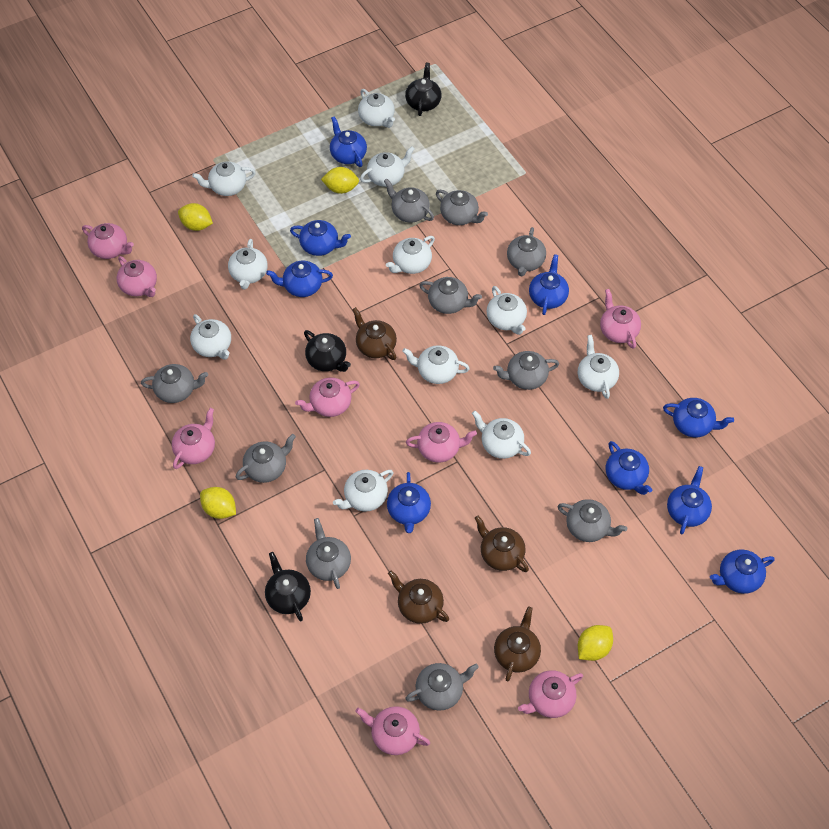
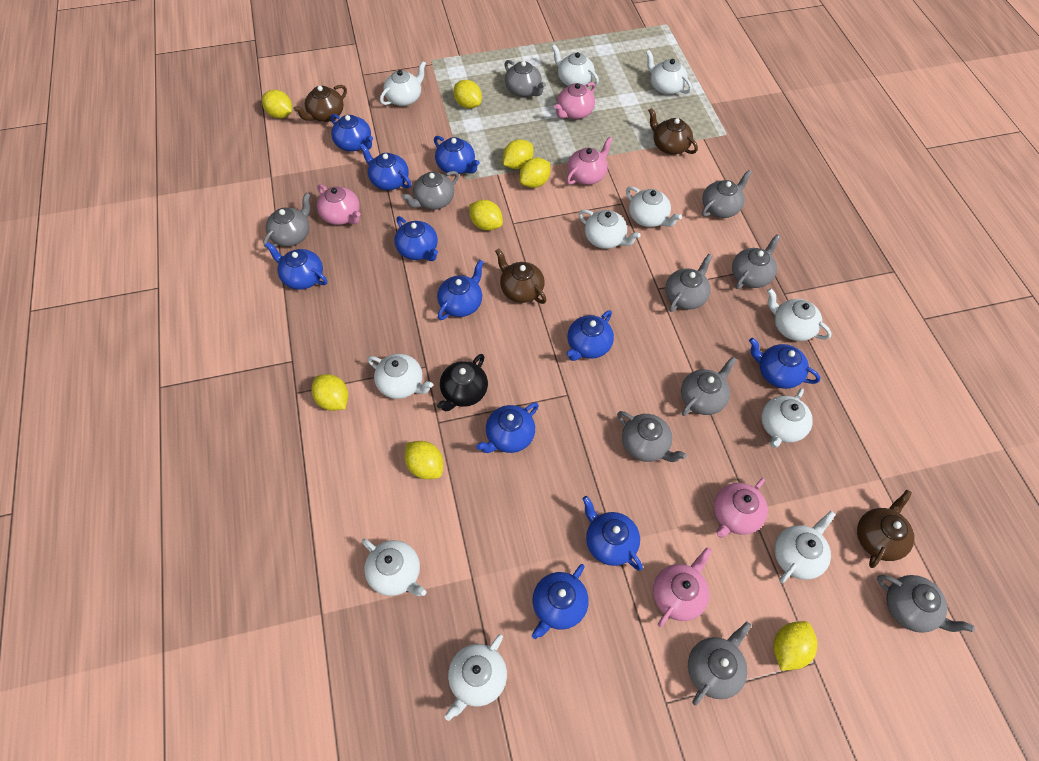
black teapot: [265,552,311,621] [304,330,351,372] [405,63,441,116] = 3 -> [437,354,488,411] = 1
blue teapot: [266,261,333,297] [290,220,351,256] [330,116,367,167] [387,472,431,533] [529,254,569,315] [606,441,652,495] [663,398,734,437] [667,466,712,534] [710,550,775,594] = 9 -> [265,242,327,290] [331,114,373,151] [360,143,411,190] [394,216,438,261] [434,136,480,174] [437,260,484,320] [476,403,539,453] [532,564,588,639] [566,310,614,361] [582,496,643,571] [749,338,820,389] = 11
pink teapot: [82,223,134,259] [117,256,157,297] [172,408,215,469] [295,377,360,417] [355,706,430,755] [406,422,477,463] [518,670,583,718] [600,289,641,349] = 8 -> [317,184,360,225] [554,82,595,119] [566,137,613,185] [653,547,712,627] [714,478,768,538] = 5
yellow lemon: [178,203,213,231] [200,487,236,519] [321,167,359,194] [578,625,613,661] = 4 -> [262,90,292,118] [311,374,348,411] [405,441,443,479] [453,80,482,109] [469,200,503,231] [503,139,533,169] [519,158,550,188] [773,621,817,671] = 8

